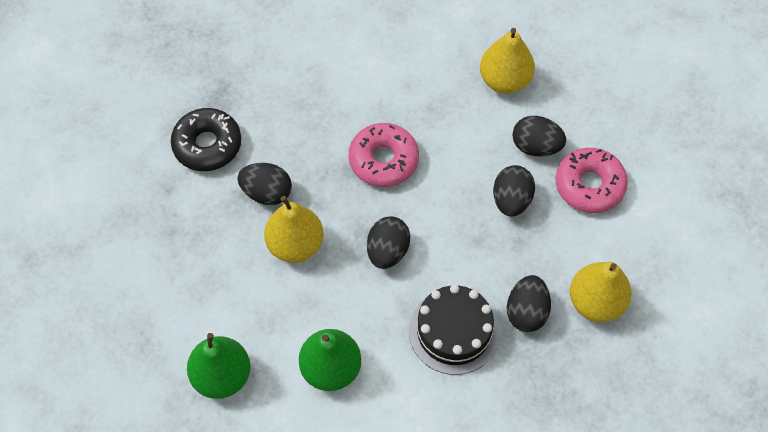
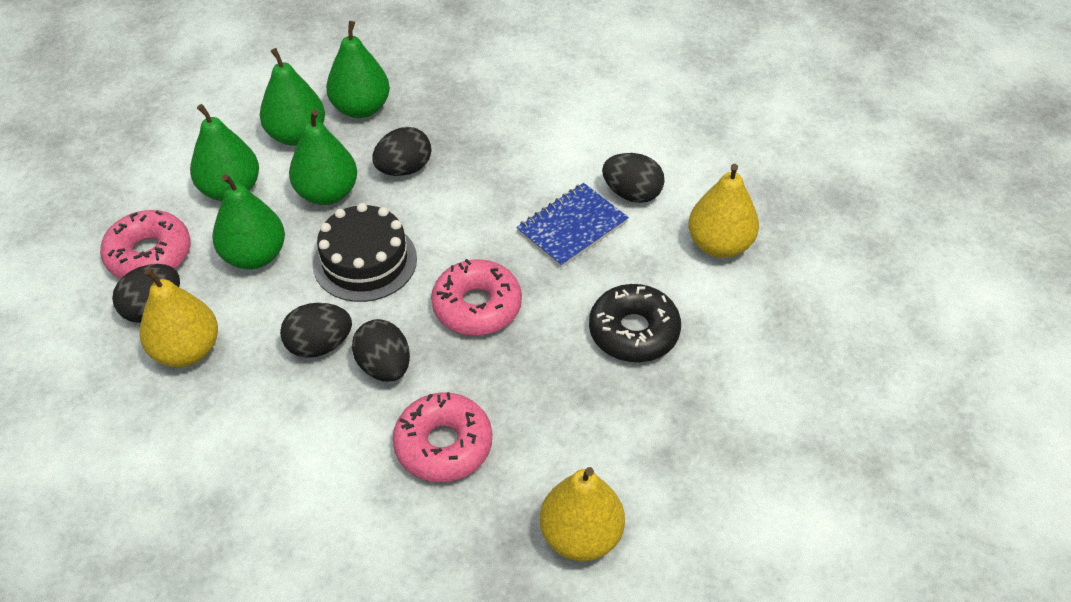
blue notebook: none = 0 -> [516,183,629,268] = 1
green pear: [187,333,251,399] [299,329,361,391] = 2 -> [190,104,259,201] [212,174,285,269] [260,48,325,146] [289,110,357,205] [326,21,390,118] = 5
pink donut: [349,123,419,187] [555,148,628,213] = 2 -> [100,210,191,279] [393,392,492,482] [431,259,522,336] = 3

